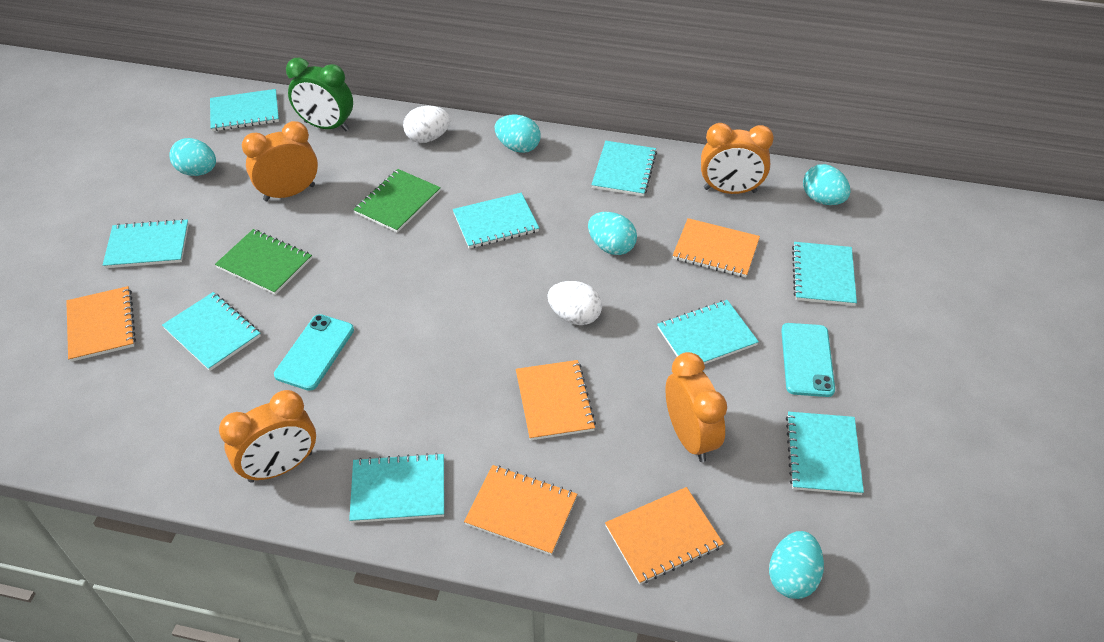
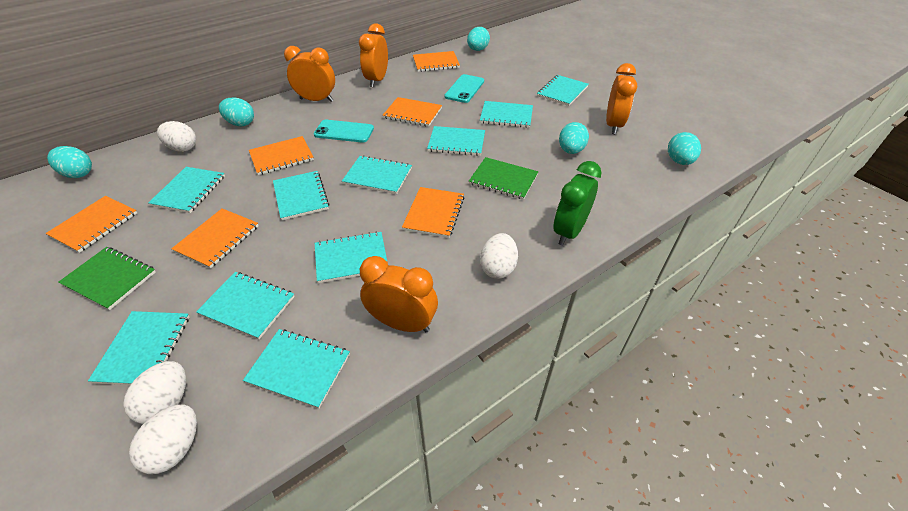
orange notebook: [66,286,136,362] [464,465,577,555] [516,360,596,440] [605,487,724,584] [673,218,760,277] = 5 -> [46,196,137,253] [171,208,259,269] [249,136,314,175] [383,97,442,127] [402,187,464,238] [413,51,460,72] = 6
turquoise notebook: [103,219,189,268] [162,292,261,371] [210,89,279,131] [349,453,444,523] [453,193,539,249] [592,141,657,196] [657,300,759,364] [786,412,864,495] [792,242,857,306] = 9 -> [88,311,189,385] [148,167,225,213] [196,272,295,339] [243,329,350,409] [273,171,329,220] [315,231,387,283] [342,155,412,194] [427,126,485,156] [480,101,533,128] [537,75,589,106] = 10
white egg: [403,106,450,143] [547,281,602,325] = 2 -> [123,361,186,424] [129,404,197,474] [157,121,196,152] [480,233,518,279] = 4

